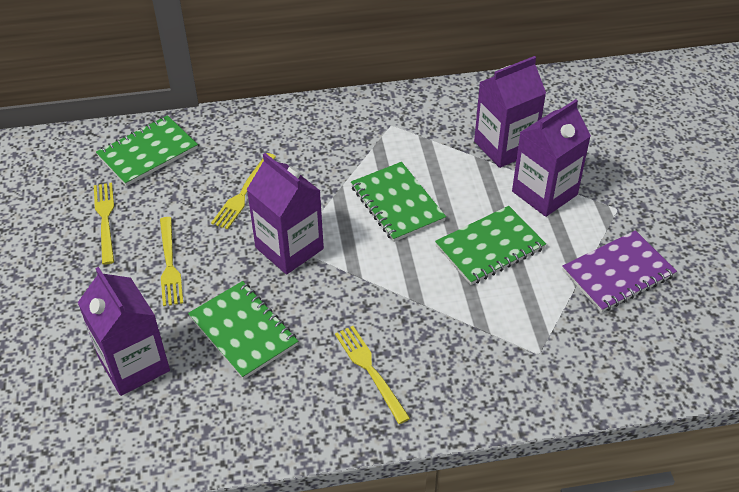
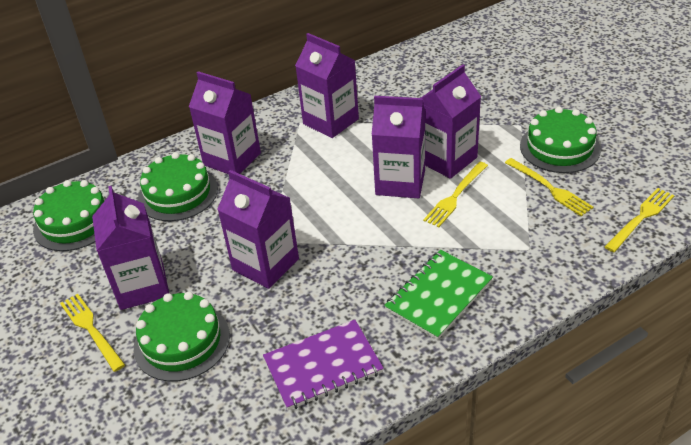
green cake: none = 0 -> [33,180,107,251] [134,291,230,382] [138,152,218,221] [520,107,601,173] = 4
green notebook: [96,115,198,186] [188,281,298,380] [351,162,446,242] [435,206,546,285] = 4 -> [384,250,493,340] = 1
purple carton: [78,267,170,396] [246,153,324,274] [474,56,546,168] [512,99,591,217] = 4 -> [92,186,169,310] [189,71,261,174] [217,170,299,289] [295,33,359,138] [372,96,425,198] [421,64,481,179] = 6

